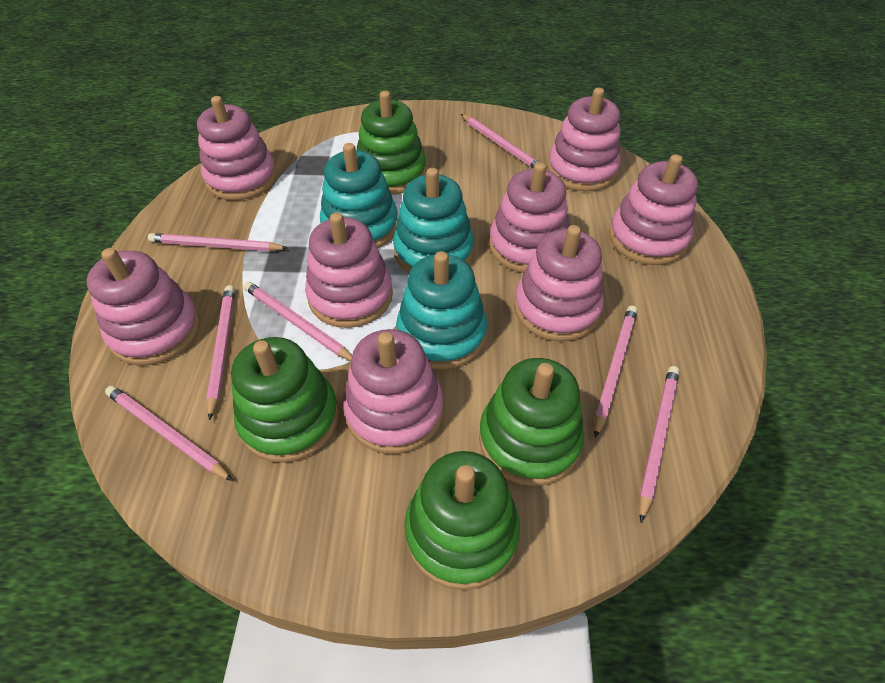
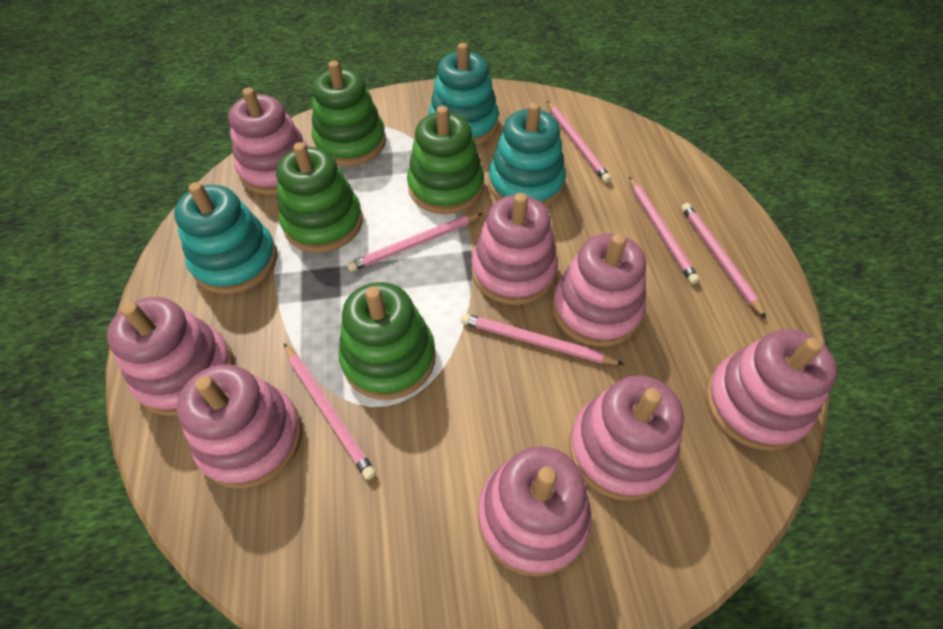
pink pencil: [105,386,233,481] [148,233,288,251] [206,285,235,420] [244,282,352,361] [461,114,539,168] [594,306,637,438] [639,366,679,522] = 7 -> [284,343,376,480] [347,213,483,272] [460,313,624,365] [547,101,611,183] [629,177,700,284] [681,203,766,318] = 6

